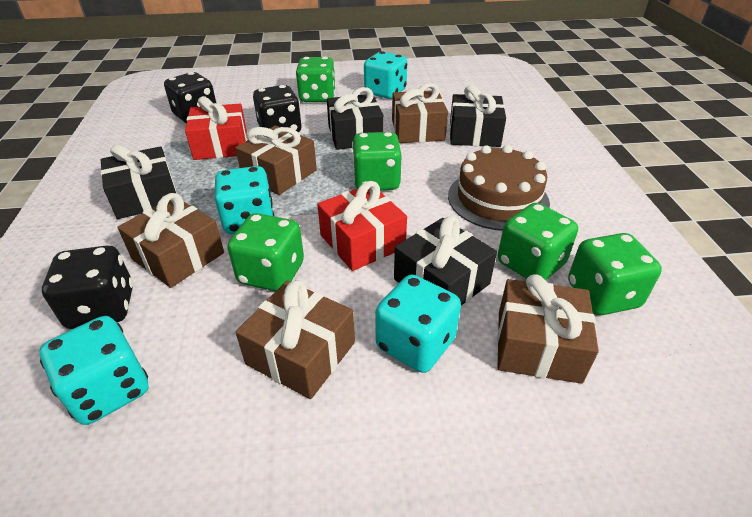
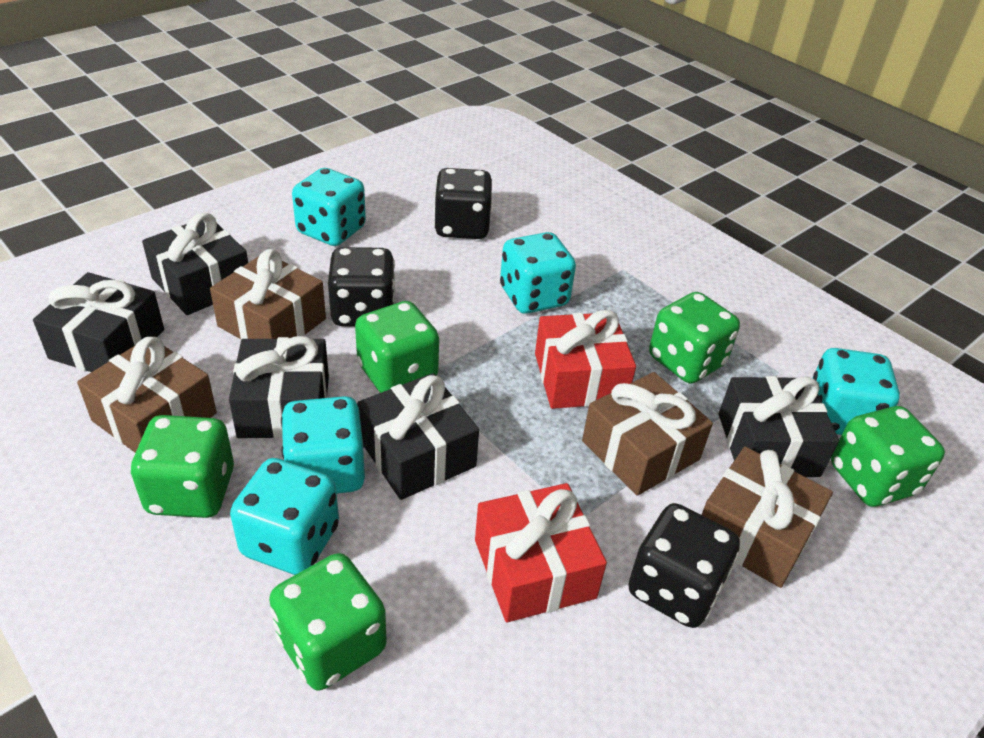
black gift: [100,144,176,219] [327,87,384,150] [394,216,497,305] [450,85,506,147] = 4 -> [33,272,164,372] [142,213,248,315] [229,336,329,439] [357,373,479,500] [719,376,839,477] = 5
brown cake: [448,145,550,231] = 1 -> none = 0
brown gift: [117,193,224,288] [235,126,317,195] [236,280,355,399] [392,83,448,143] [497,274,599,384] = 5 -> [77,337,217,453] [210,249,326,339] [582,372,713,496] [702,447,833,588] = 4
turquoise dice: [39,316,149,425] [215,166,274,234] [364,51,407,99] [375,275,461,373] = 4 -> [230,458,339,575] [281,396,365,493] [292,168,366,246] [500,232,576,314] [812,348,900,435] = 5

